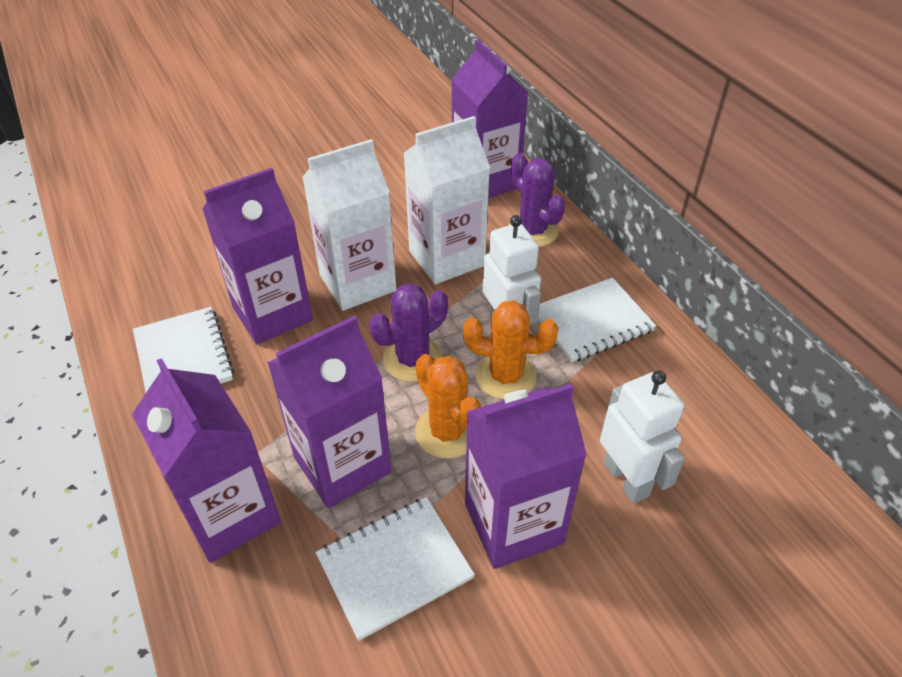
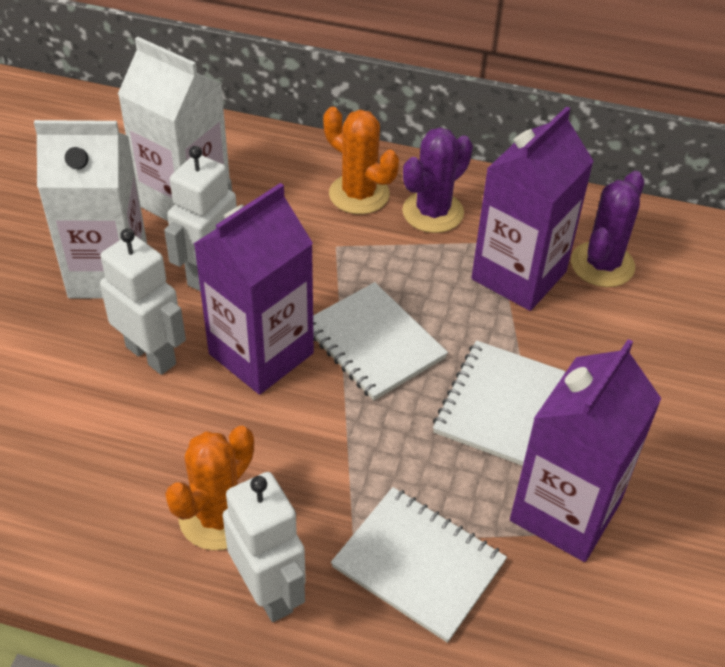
purple carton: [132,358,281,563] [202,168,313,345] [267,316,392,509] [451,40,528,198] [465,384,587,569] = 5 -> [194,183,314,395] [471,106,594,311] [510,339,662,562] = 3
white robot: [483,215,541,324] [600,371,685,504] = 2 -> [100,229,186,375] [164,146,237,292] [223,472,306,622] = 3

